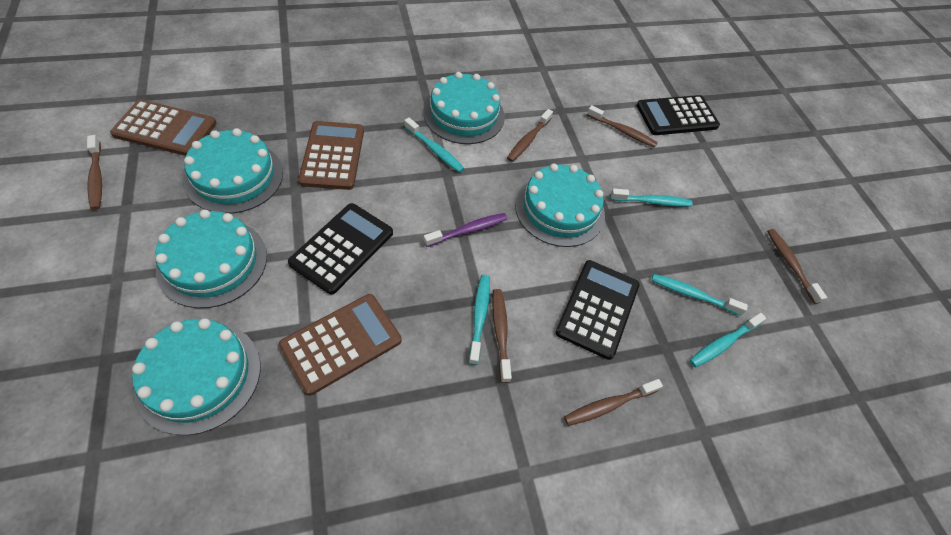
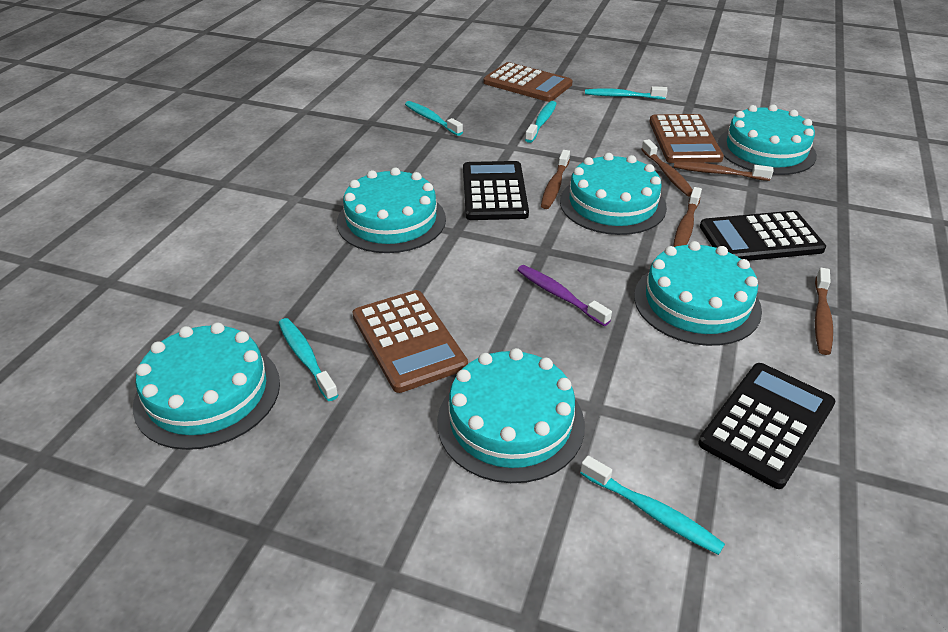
brown toothbrush: [87,135,102,210] [492,289,512,383] [507,109,553,162] [564,379,663,426] [587,105,658,148] [767,229,827,304] = 6 -> [541,150,570,209] [641,139,693,196] [673,187,702,247] [674,162,773,181] [815,268,833,355] = 5
turquoise cake: [132,318,261,435] [155,210,267,308] [184,128,283,214] [423,72,505,144] [515,163,605,247] = 5 -> [133,322,280,450] [337,167,446,253] [437,348,585,483] [560,153,667,235] [634,241,762,346] [717,104,817,175] = 6

